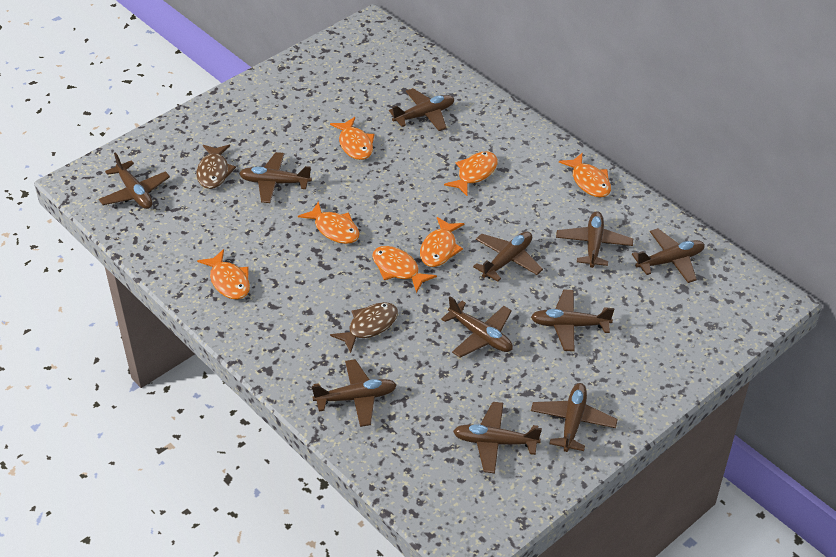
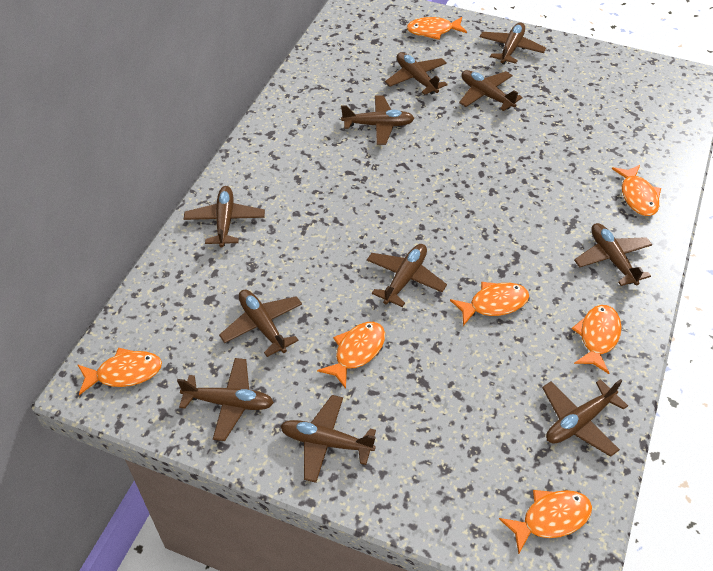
brown fish: [197,145,236,189] [330,302,398,353] = 2 -> none = 0

